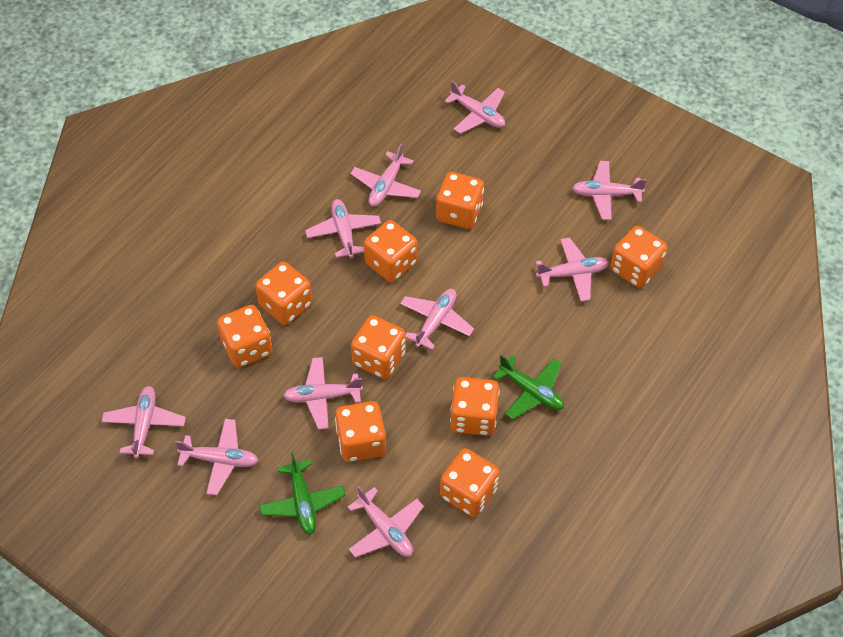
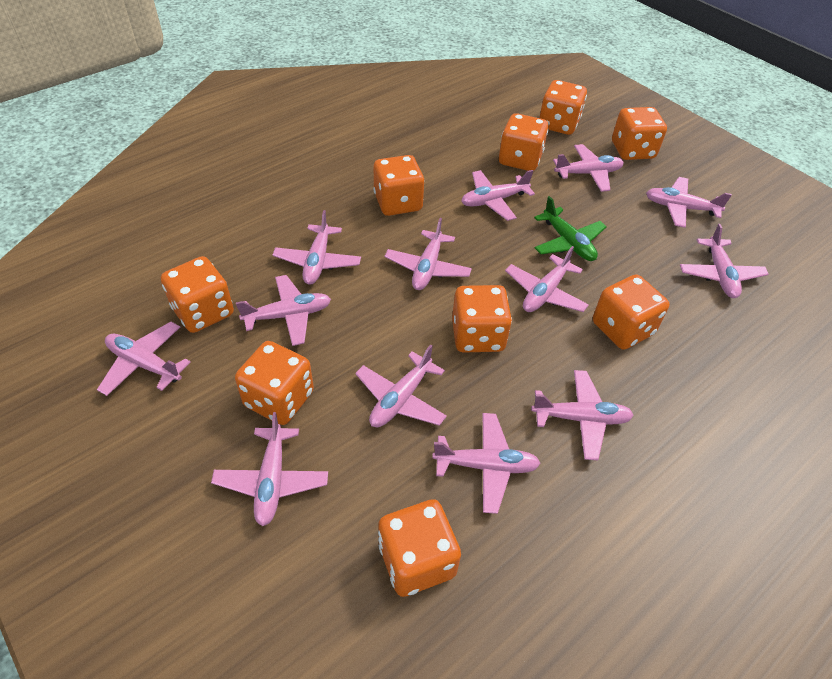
green plane: [259,452,346,535] [493,355,564,419] = 2 -> [534,196,607,261] = 1
pink plane: [101,386,186,458] [175,419,259,495] [283,357,363,430] [305,199,381,258] [347,486,424,557] [350,144,421,207] [400,289,474,350] [444,81,505,134] [536,237,609,302] [572,161,647,220] = 10 -> [97,322,191,396] [211,412,328,526] [236,275,331,346] [273,210,361,285] [355,345,447,428] [384,218,472,290] [432,413,541,514] [461,170,535,221] [505,246,589,312] [531,370,634,460] [553,144,624,192] [646,177,732,228] [680,224,769,298] = 13

